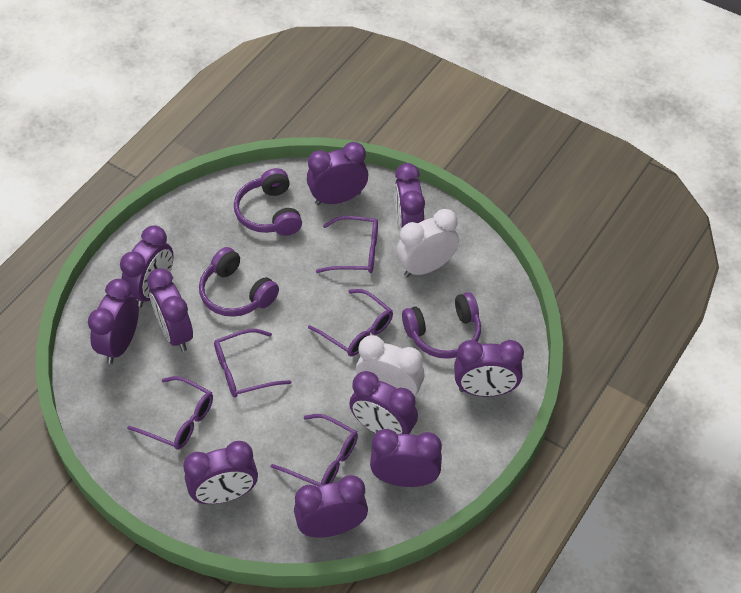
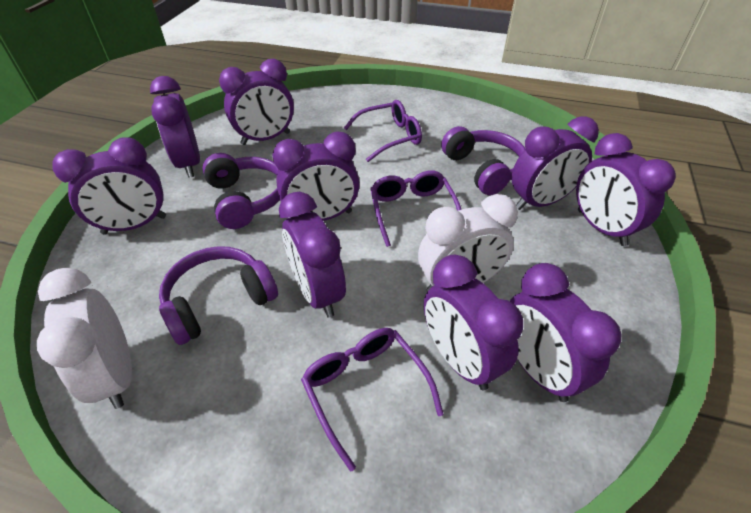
purple clock: [88,279,139,364] [120,225,174,307] [147,268,193,352] [183,441,258,504] [294,475,368,537] [307,142,368,205] [349,371,418,434] [370,429,442,487] [394,163,425,233] [454,340,524,397] = 10 -> [52,137,166,235] [150,76,200,178] [219,59,294,145] [273,132,360,221] [279,192,346,318] [424,255,523,390] [510,263,621,402] [512,116,599,210] [576,133,676,246] = 9
purple glasses: [127,376,213,450] [214,329,292,398] [270,414,358,486] [308,289,393,356] [316,216,378,273] = 5 -> [301,328,444,472] [344,100,422,162] [370,170,461,247] = 3

